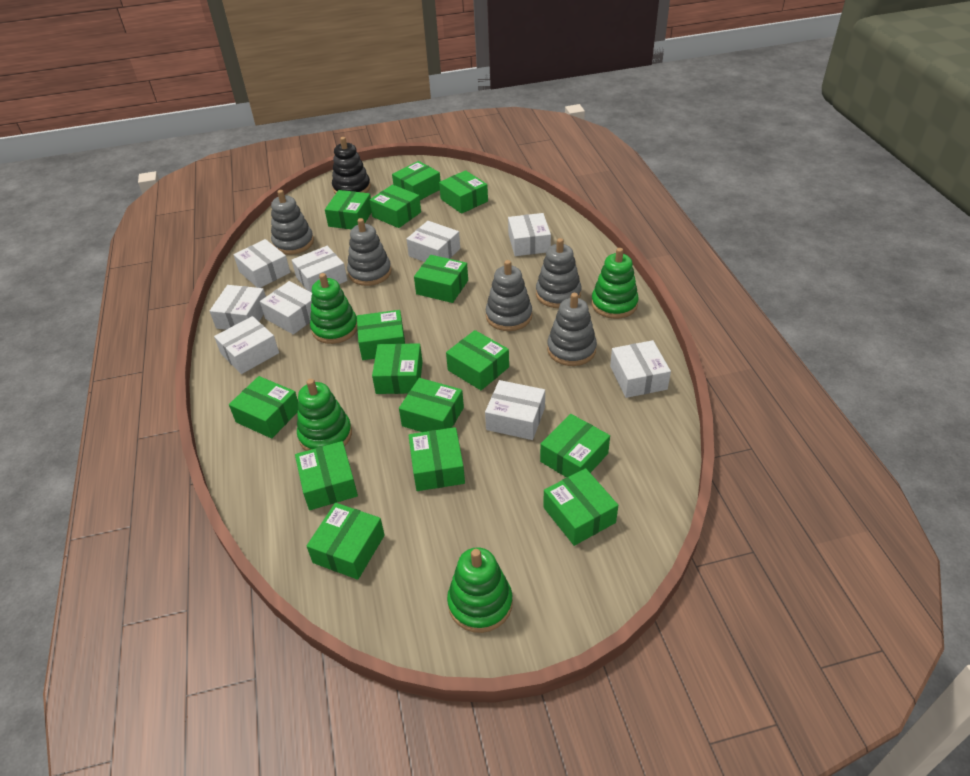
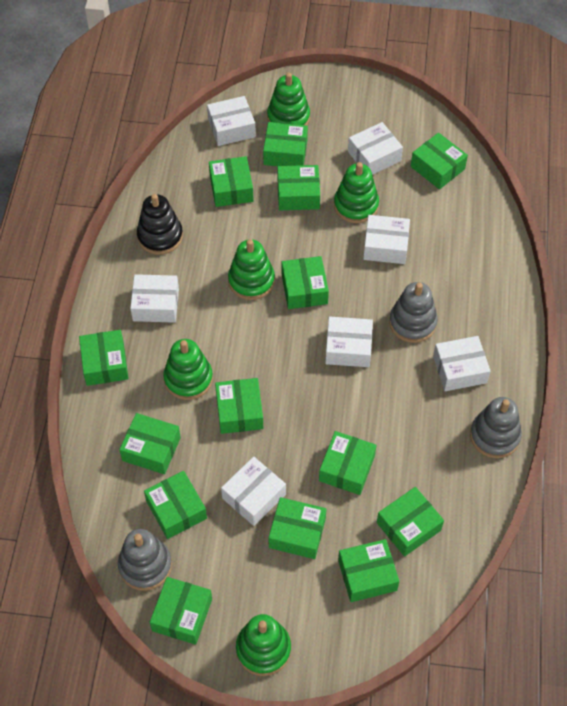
green box: [229,376,298,439] [295,441,358,510] [307,503,385,580] [325,190,372,229] [357,310,405,360] [370,185,421,228] [372,343,423,394] [392,161,441,200] [399,378,464,432] [408,427,465,491] [414,255,468,303] [439,170,488,214] [446,330,509,390] [540,414,610,477] [543,468,618,546] = 15 -> [79,330,129,386] [119,413,181,474] [144,471,207,539] [150,577,212,645] [209,156,254,207] [215,378,263,434] [263,122,308,166] [268,497,326,559] [277,165,320,210] [282,256,329,309] [319,431,376,495] [338,539,399,602] [377,487,444,557] [411,133,468,189] = 14
green stacking toy: [297,379,352,451] [310,273,357,344] [447,547,513,633] [591,248,639,319] = 4 -> [163,339,213,400] [228,239,275,300] [236,614,291,676] [267,73,310,125] [334,162,379,223] = 5
grey stacking toy: [271,190,314,255] [347,218,391,286] [486,260,532,331] [536,238,581,308] [547,293,597,366] = 5 -> [118,529,172,591] [389,282,438,343] [470,397,522,458] = 3
white box: [210,285,266,330] [214,316,279,374] [233,239,290,288] [260,281,312,335] [292,246,348,292] [407,221,460,262] [485,380,545,440] [508,213,551,256] [610,340,671,398] = 9 -> [130,274,179,323] [207,96,256,146] [221,457,286,526] [325,317,373,367] [348,122,403,175] [363,215,410,264] [433,336,491,391] = 7

